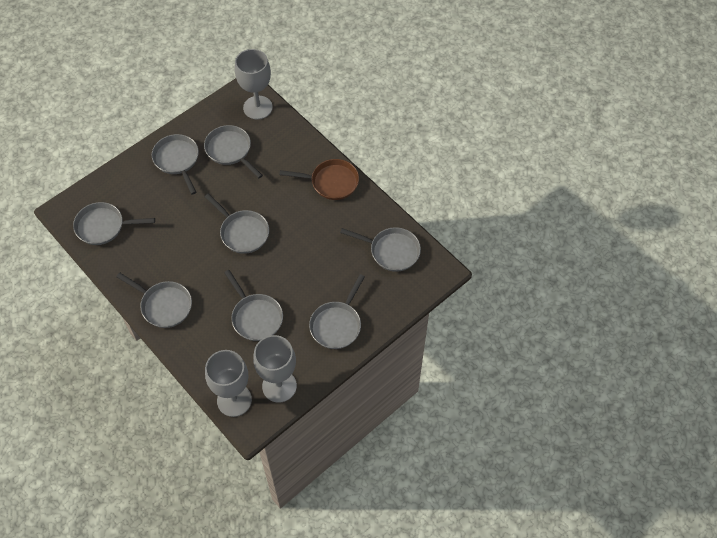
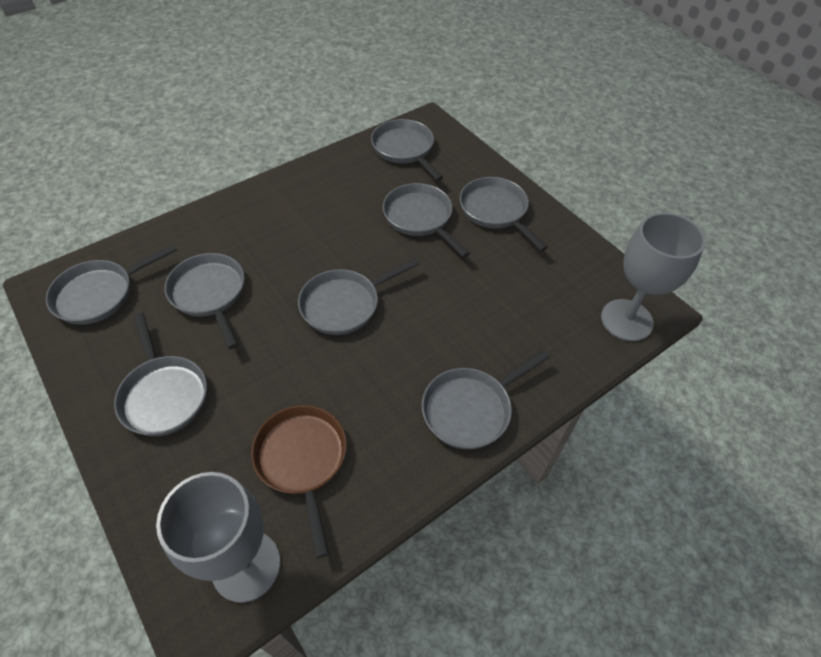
grey goblet: [205,350,252,417] [235,49,273,120] [253,335,297,402] = 3 -> [156,472,280,603] [601,213,705,341] = 2

